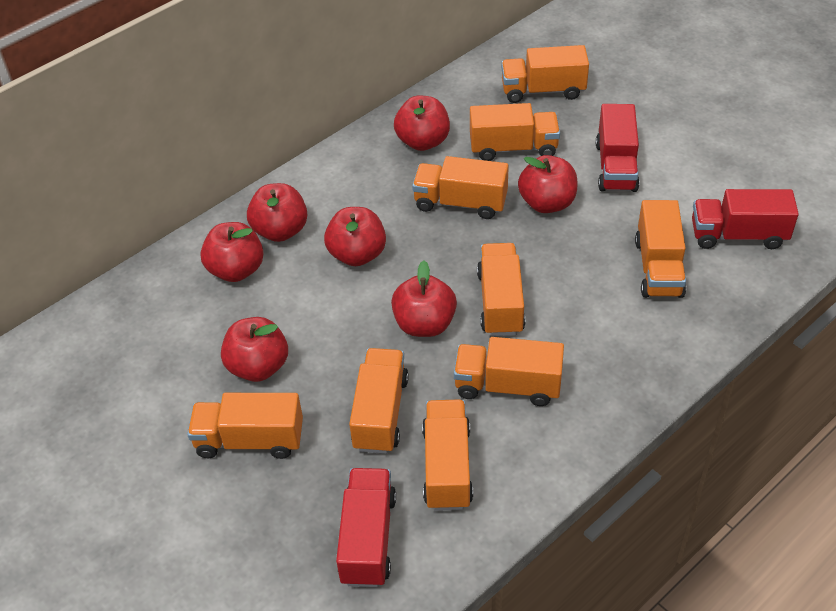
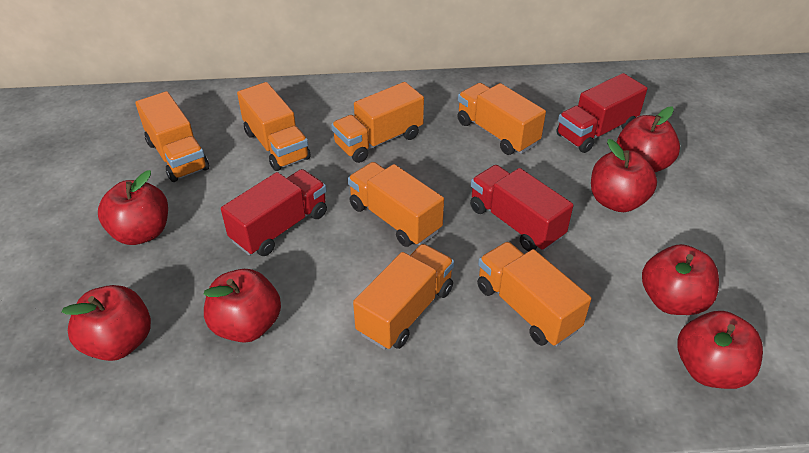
orange truck: [187,393,303,459] [349,348,409,454] [412,156,509,219] [422,399,473,511] [454,337,564,406] [470,103,560,161] [477,243,525,336] [501,45,589,103] [635,200,686,298] = 9 -> [135,91,209,182] [237,82,310,171] [331,82,424,163] [348,162,444,247] [353,244,454,350] [457,83,546,155] [477,242,591,347] = 7

